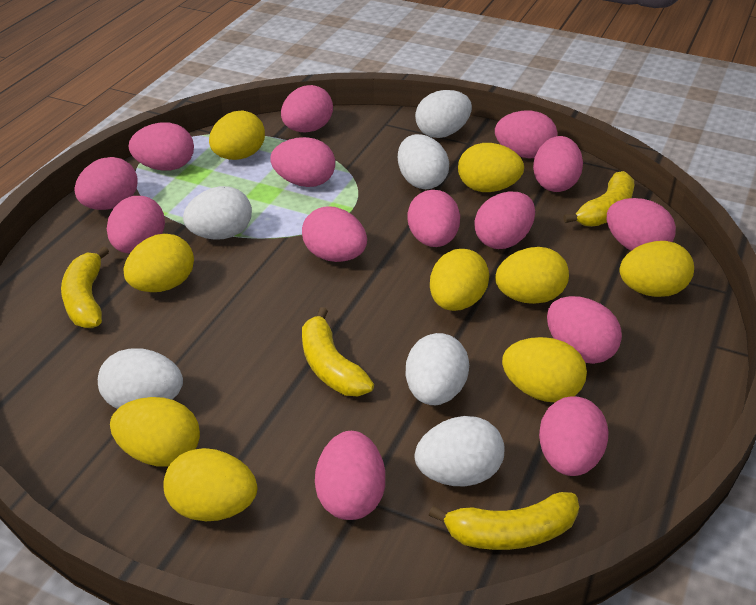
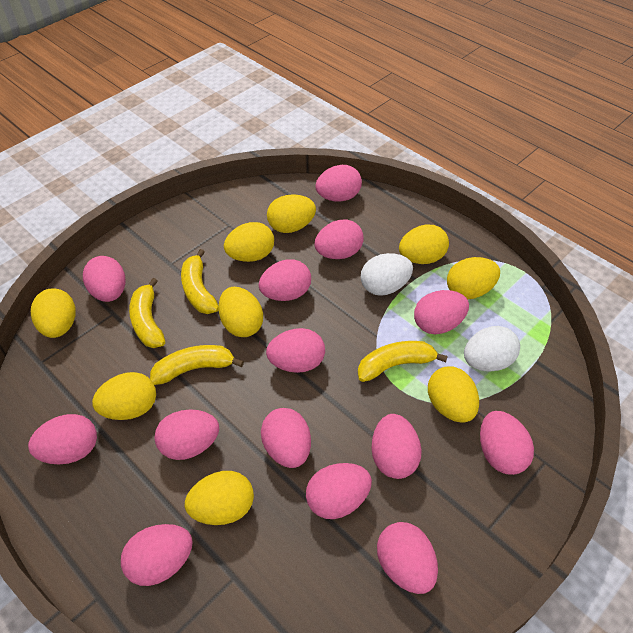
white egg: [98,348,183,409] [183,186,252,240] [398,134,449,189] [406,333,469,405] [415,90,472,138] [415,416,505,486] = 6 -> [361,253,413,296] [464,326,520,372] = 2

